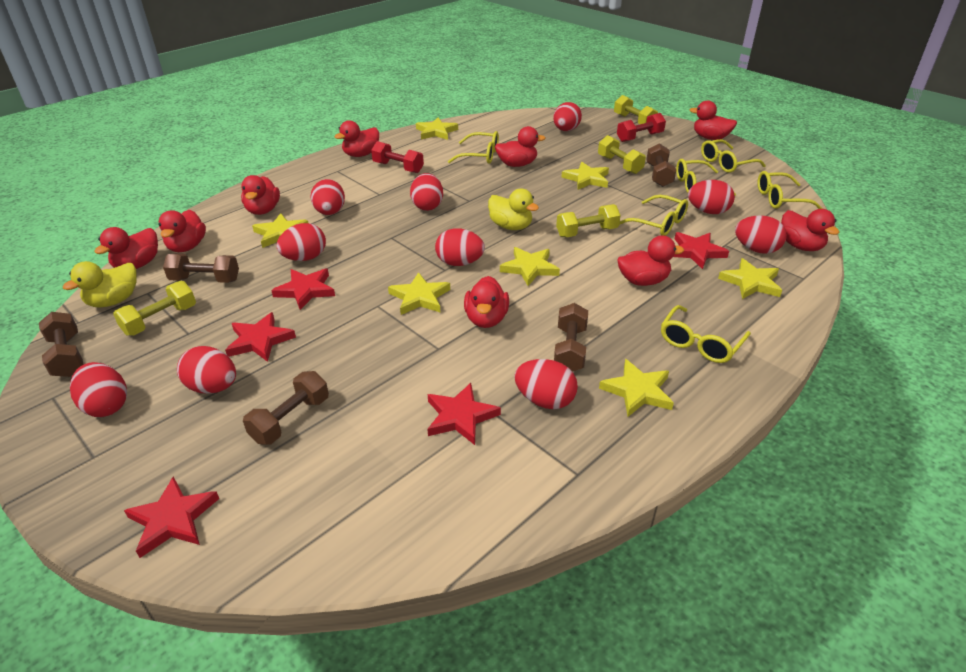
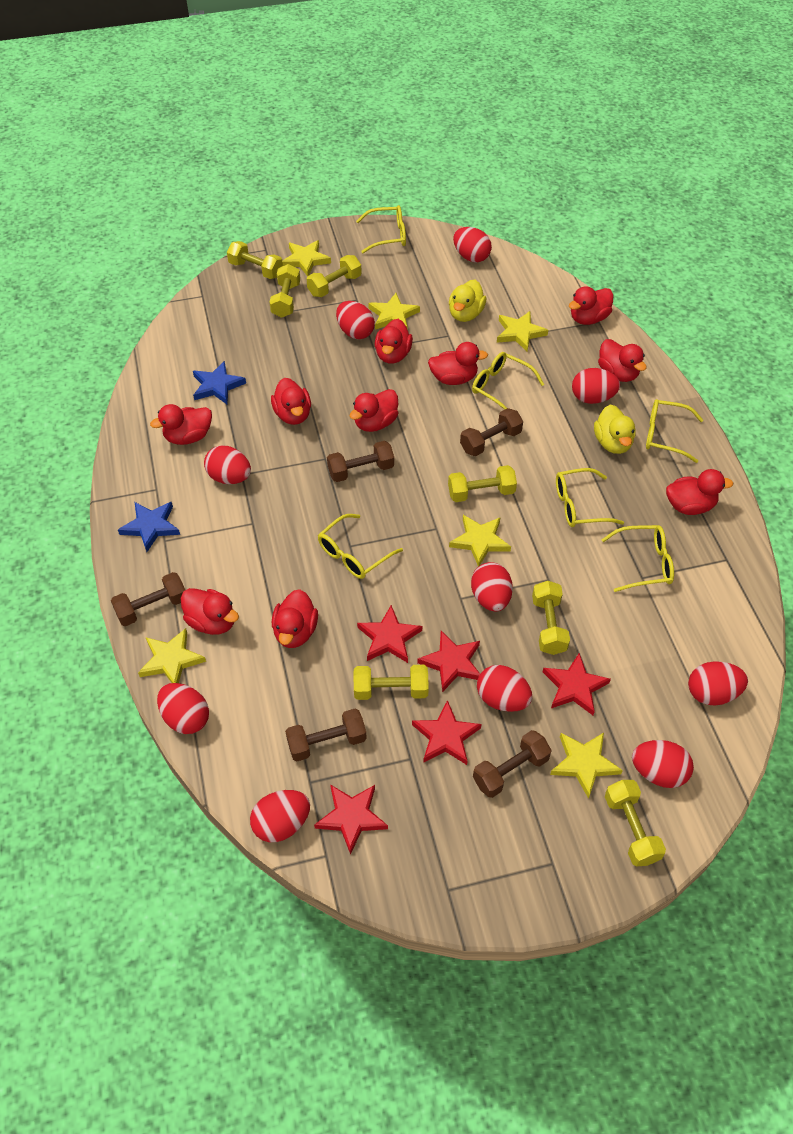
blue star: none = 0 -> [118,502,180,552] [193,361,246,404] = 2
red duck: [94,227,158,269] [158,210,206,252] [241,175,280,215] [334,120,379,157] [464,276,509,328] [495,126,546,167] [617,235,684,286] [689,100,737,140] [781,209,840,251] = 9 -> [150,404,212,445] [181,588,239,635] [271,378,311,425] [272,589,318,648] [350,389,398,432] [375,319,413,364] [428,342,488,385] [569,286,613,325] [598,339,647,382] [666,469,733,515] = 10
red dumbbell: [371,141,424,173] [617,113,666,142] = 2 -> none = 0
yellow dumbbell: [113,281,196,336] [556,204,621,237] [598,135,646,174] [614,95,658,124] = 4 -> [227,241,283,279] [270,264,300,318] [307,255,362,297] [354,665,429,700] [448,465,517,502] [532,581,570,655] [605,780,666,867] = 7
yellow star: [252,213,308,248] [388,272,450,315] [416,117,458,140] [500,247,560,286] [561,162,609,190] [599,359,674,417] [718,258,782,299] = 7 -> [138,628,206,683] [282,240,331,276] [368,293,420,330] [449,515,511,567] [497,311,548,351] [550,733,623,799] = 6

